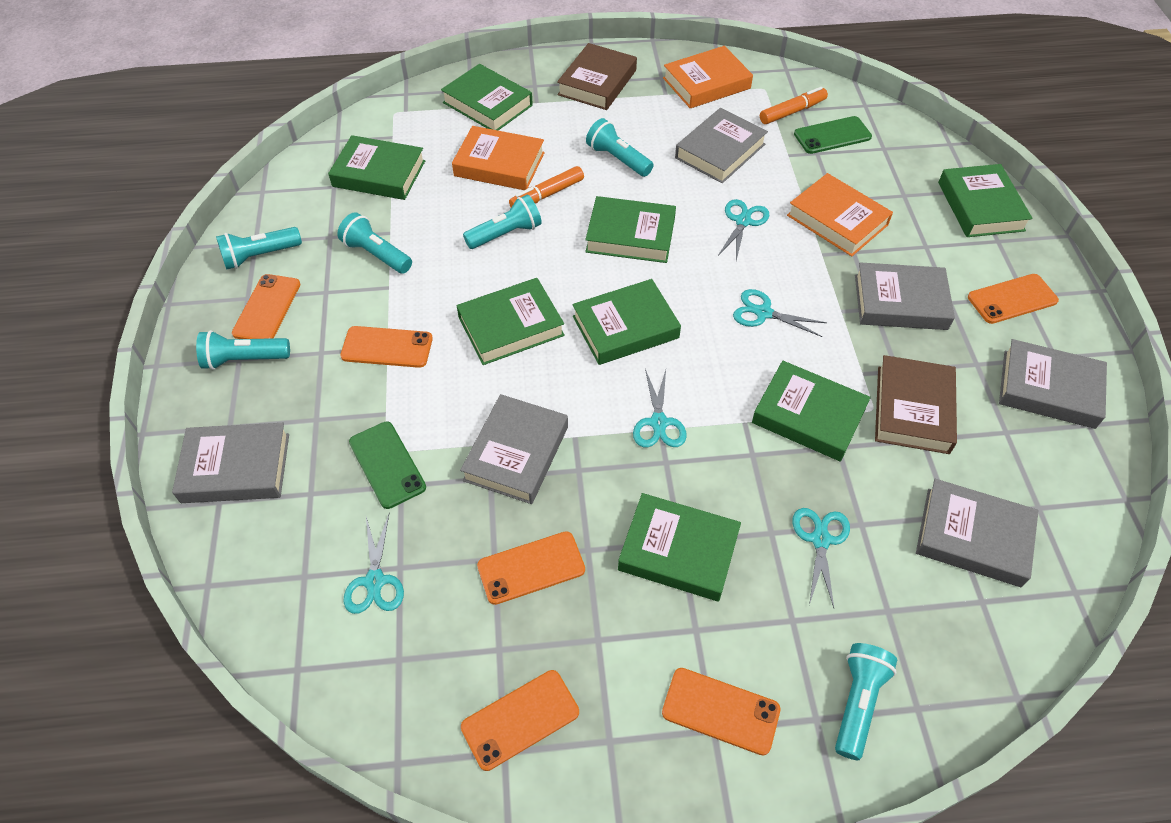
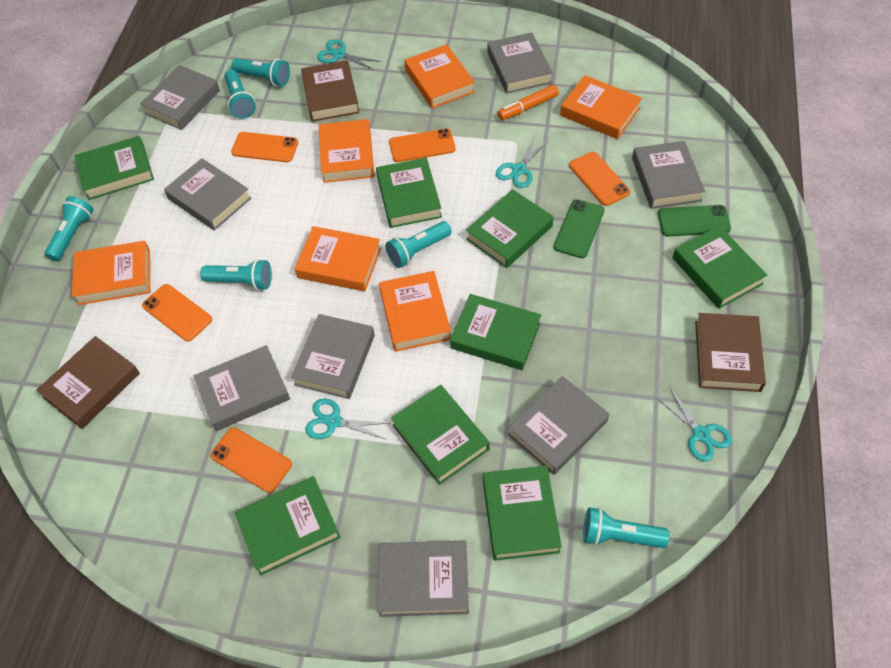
brown book: [557,43,637,110] [875,355,957,454] = 2 -> [36,336,140,429] [301,60,360,122] [695,313,766,392] = 3
grey book: [172,423,289,503] [460,394,568,504] [675,108,768,183] [855,262,955,330] [916,479,1039,587] [999,339,1107,429] = 6 -> [140,65,220,130] [164,158,251,231] [194,345,290,431] [291,314,375,399] [377,540,469,617] [487,33,553,94] [508,376,609,475] [632,141,705,209] = 8
orange book: [452,126,545,190] [663,46,753,108] [787,173,893,256] = 3 -> [72,241,150,305] [295,226,381,291] [319,119,375,183] [379,271,451,352] [404,44,475,109] [560,75,642,139] = 6
orange marker: [509,166,584,207] [760,87,828,124] = 2 -> [497,84,559,120] = 1
orange phone: [232,274,300,339] [340,326,433,368] [461,670,579,771] [477,531,585,605] [662,668,780,755] [968,274,1059,324] = 6 -> [142,284,212,342] [210,427,292,493] [231,132,298,162] [389,128,456,162] [569,152,630,206] = 5
turquoise scissors: [344,514,404,614] [633,369,687,447] [718,199,769,260] [733,289,827,337] [792,508,850,608] = 5 -> [305,399,390,439] [317,39,381,70] [496,136,548,188] [655,386,732,462] = 4

